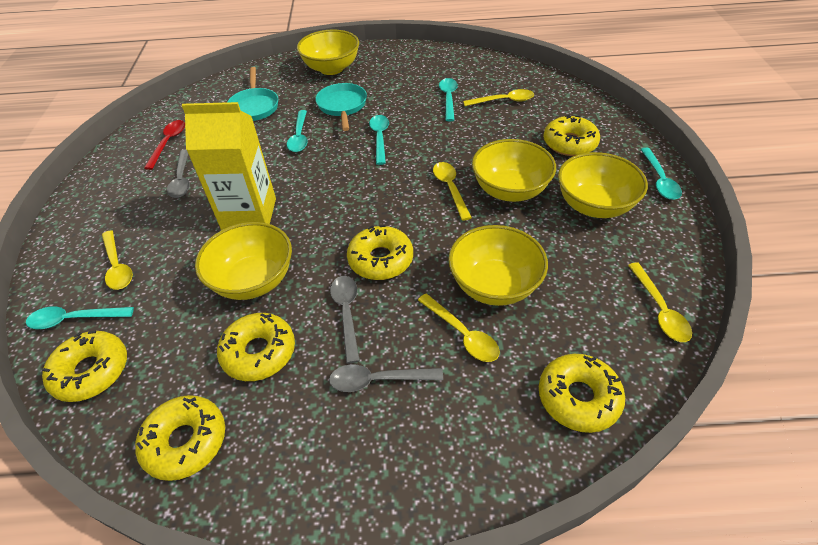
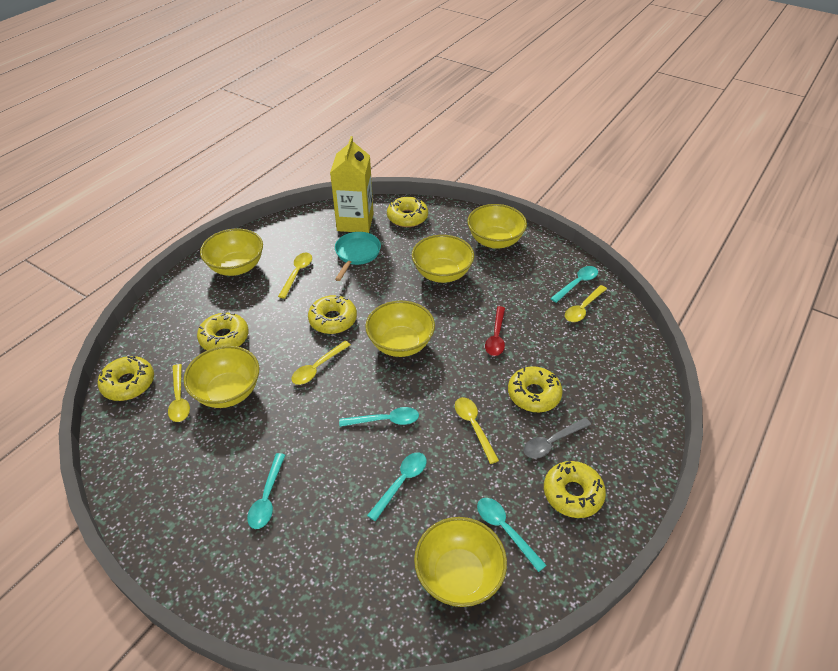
grey spoon: [167,149,190,198] [329,365,443,392] [330,276,360,363] = 3 -> [524,418,591,458] = 1
turquoise pan: [227,67,278,121] [315,83,367,131] = 2 -> [335,232,381,281] = 1
yellow bowl: [195,222,292,300] [297,30,359,75] [448,225,548,306] [472,139,556,202] [558,152,648,218] = 5 -> [183,346,259,408] [200,228,263,276] [365,301,435,357] [412,235,474,283] [414,517,507,607] [467,204,527,249] = 6

